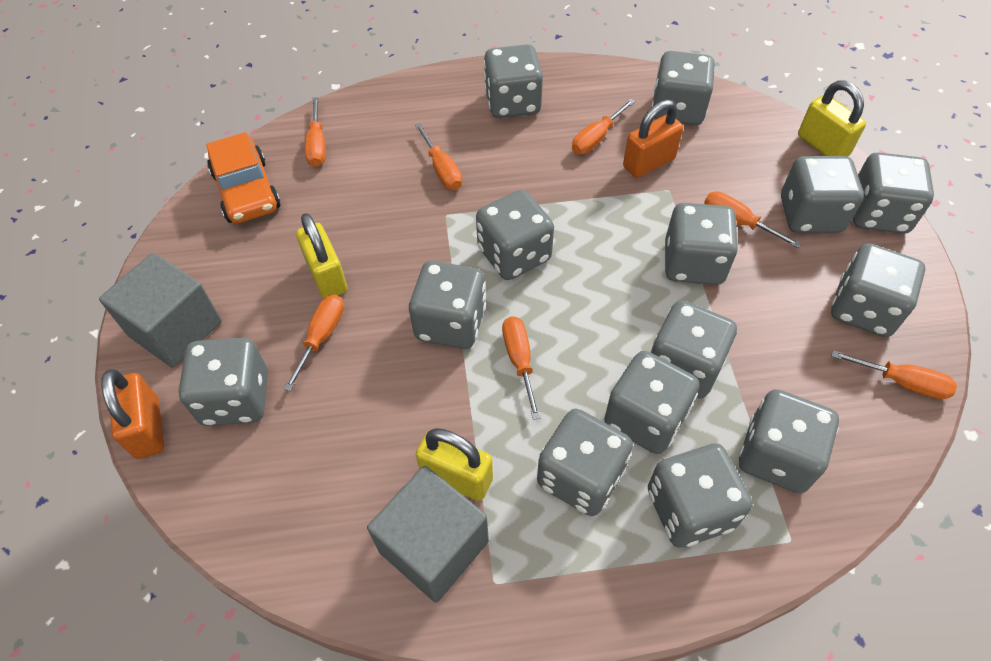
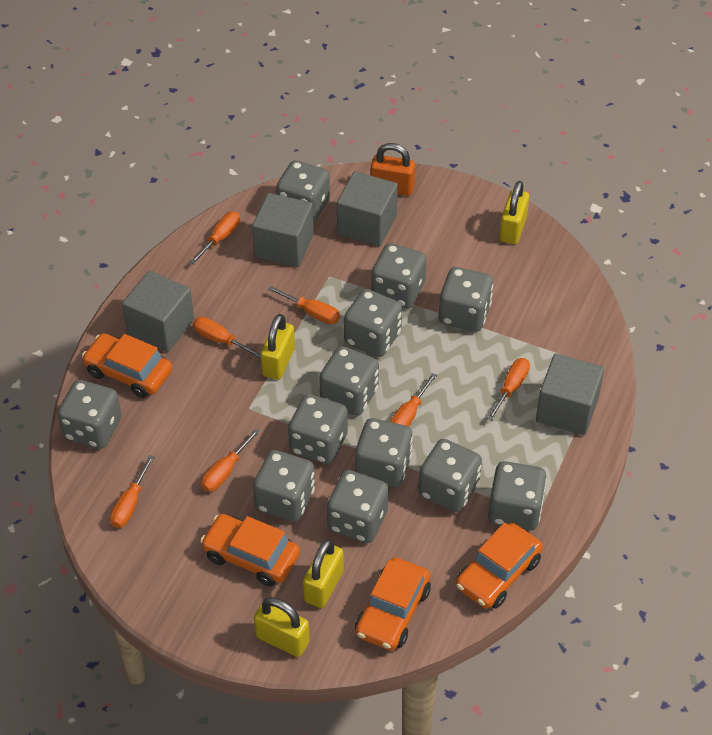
grey cube: [99,253,222,368] [367,466,489,603] = 2 -> [122,271,194,352] [252,193,314,267] [337,171,398,246] [536,353,604,435] = 4
grey dice: [179,337,268,426] [409,261,486,349] [476,190,554,280] [484,44,543,118] [537,409,633,516] [604,351,699,454] [648,443,752,548] [650,300,737,399] [652,51,715,125] [665,203,738,285] [739,389,839,493] [781,156,864,233] [831,243,925,337] [853,152,934,234] = 14 -> [57,380,121,449] [253,450,315,522] [276,160,330,223] [288,394,348,464] [319,346,379,416] [327,470,389,543] [344,289,402,357] [355,418,413,487] [371,243,427,308] [418,439,482,512] [439,267,493,332] [488,461,547,530] = 12
orange car: [206,132,280,223] = 1 -> [82,333,172,398] [200,514,300,586] [355,558,431,650] [456,523,543,609] = 4
orange padlock: [101,369,164,459] [623,100,683,178] = 2 -> [371,143,415,196] = 1
yellow padlock: [296,213,347,298] [416,428,493,501] [798,81,866,157] = 3 -> [254,597,310,657] [260,314,295,380] [303,539,344,608] [499,181,529,244] = 4

